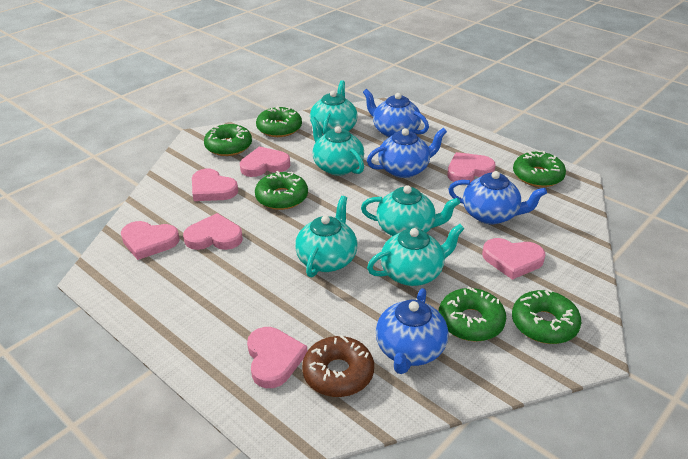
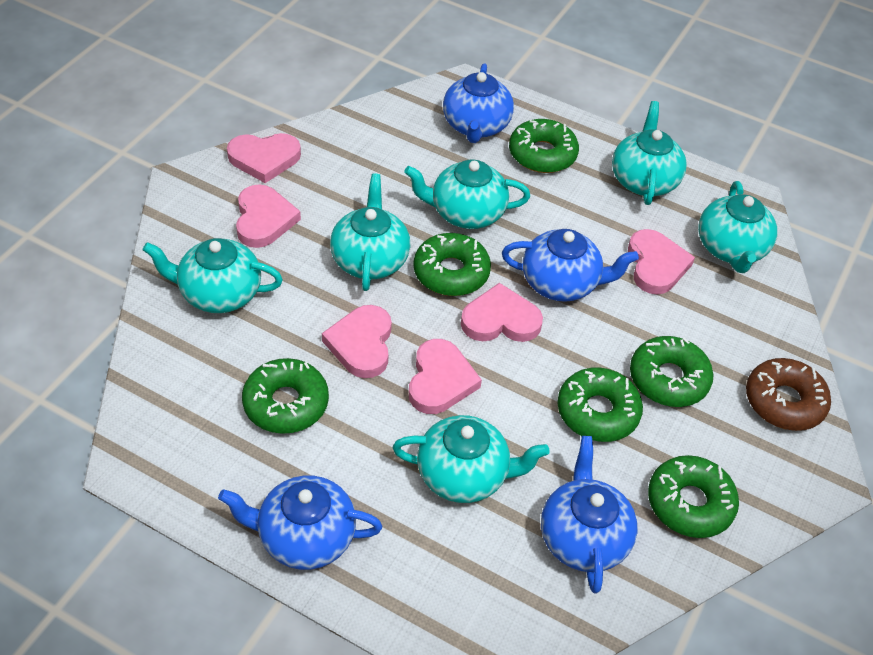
pink heart: [121,221,180,260] [183,213,243,250] [192,169,238,201] [240,146,290,177] [247,327,307,388] [447,152,496,182] [482,238,546,280] = 7 -> [227,133,301,183] [236,184,301,248] [322,305,392,378] [409,339,482,414] [461,283,543,342] [628,229,695,295] = 6
turquoise teapot: [295,196,357,278] [310,80,358,135] [310,117,364,176] [361,185,460,236] [367,224,464,286] = 5 -> [142,238,283,313] [330,173,411,291] [393,415,550,503] [404,159,530,229] [612,101,687,205] [698,181,777,273] = 6

